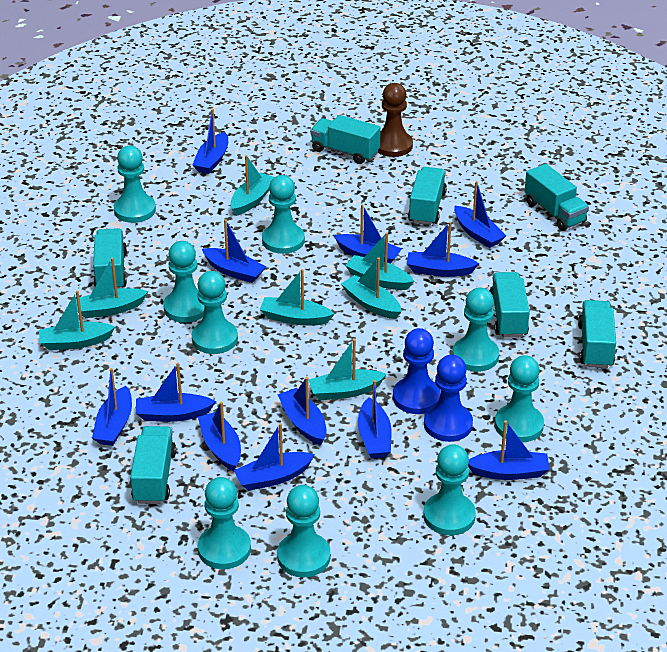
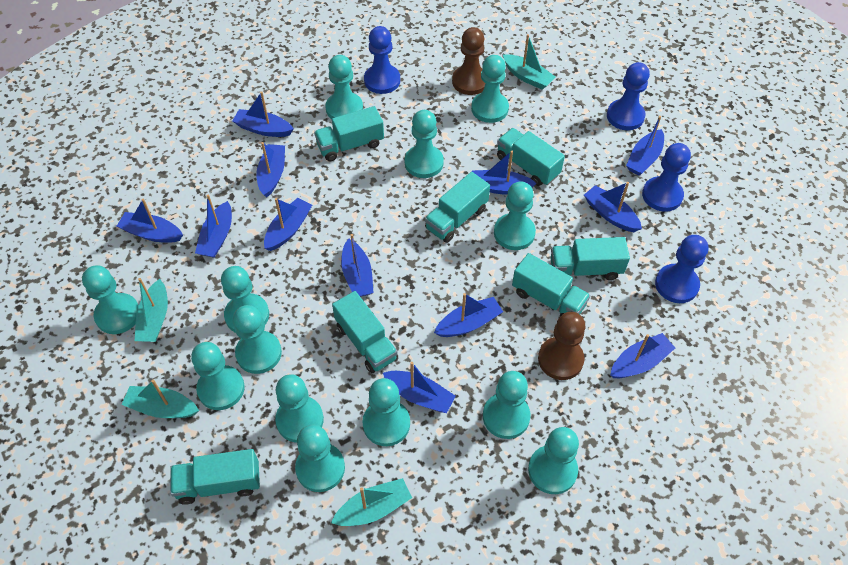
blue pawn: [393,328,441,414] [424,355,473,442] = 2 -> [364,26,400,94] [607,62,650,130] [642,143,691,212] [655,235,708,303] = 4
brown pawn: [378,83,413,157] = 1 -> [452,27,485,95] [538,312,586,380] = 2
turquoise boat: [39,291,115,350] [76,258,148,318] [230,155,274,216] [260,269,334,325] [309,339,387,400] [341,257,402,319] [345,232,414,290] = 7 -> [121,380,199,418] [135,278,168,342] [331,478,412,526] [503,34,556,90] = 4
turquoise pawn: [114,146,156,223] [163,241,204,323] [192,271,238,354] [198,477,251,569] [262,175,305,254] [277,485,331,578] [423,444,476,535] [452,288,499,372] [495,355,544,442] = 9 -> [82,265,139,334] [191,342,245,410] [221,266,269,333] [233,305,282,374] [275,374,324,443] [295,425,345,492] [325,55,363,119] [362,378,410,446] [404,110,444,178] [471,55,509,123] [483,371,531,439] [494,181,536,250] [528,427,579,494] = 13

